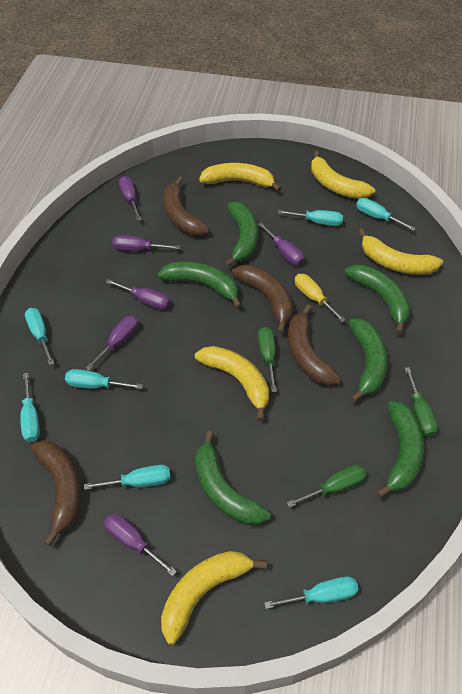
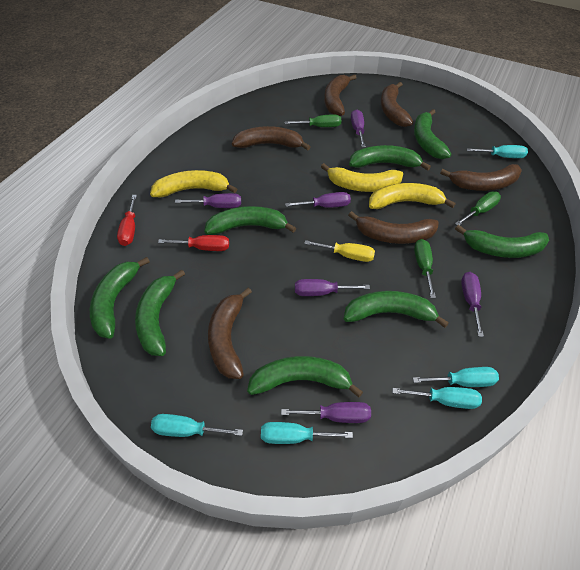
brown banana: [31,440,81,546] [163,177,209,236] [231,265,293,334] [288,304,341,386] = 4 -> [208,288,252,379] [232,126,310,150] [324,74,357,116] [348,211,439,244] [381,82,413,127] [440,164,522,191] = 6
green banana: [158,261,242,309] [195,431,271,525] [225,202,258,267] [345,265,411,334] [349,319,388,403] [376,401,424,498] = 6 -> [90,257,150,339] [135,269,185,356] [204,206,296,235] [247,356,363,397] [344,291,449,328] [349,145,431,170] [414,109,451,159] [455,225,549,258] = 8
red screwdriver: none = 0 -> [117,195,137,246] [158,235,229,251] = 2
turquoise screwdriver: [20,373,40,442] [25,308,55,365] [65,369,143,389] [84,465,171,490] [264,577,359,609] [278,210,343,226] [356,198,416,231] = 7 -> [151,414,243,437] [261,422,353,444] [393,387,482,409] [413,367,499,387] [467,145,528,158] = 5
yellow banana: [161,551,267,645] [195,346,269,421] [199,163,281,192] [311,151,375,199] [358,229,443,275] = 5 -> [150,170,237,197] [321,163,403,192] [369,183,456,209] = 3

